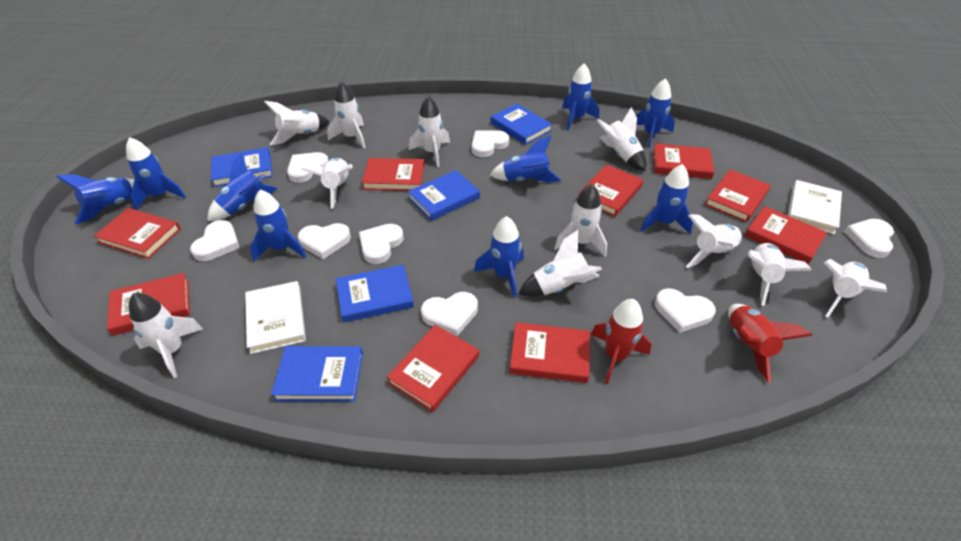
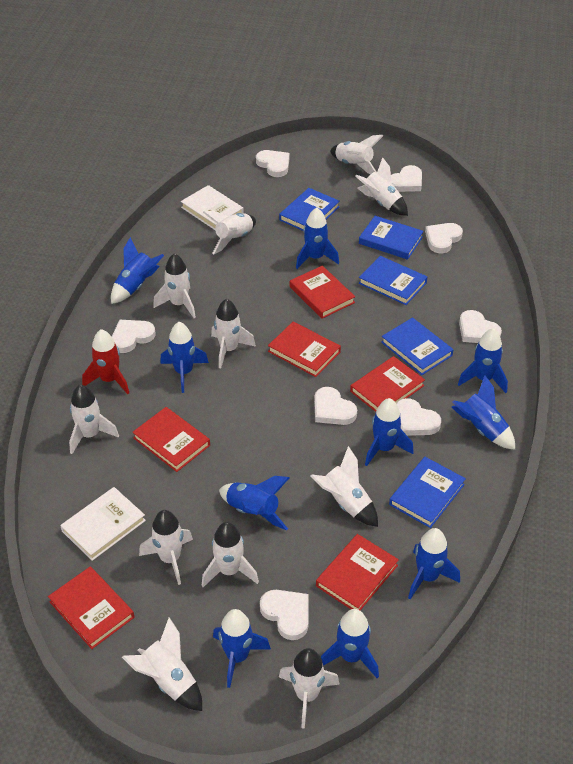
blue rocket: [56,174,134,225] [126,137,186,210] [207,153,278,221] [250,190,306,261] [474,216,524,298] [490,135,561,183] [562,64,599,130] [636,78,675,148] [640,164,693,234] = 9 -> [111,237,164,304] [160,322,209,393] [213,609,271,688] [219,476,289,530] [296,207,339,269] [321,609,379,678] [365,398,414,466] [408,528,460,600] [452,375,515,450] [458,328,508,393] = 10
red book: [94,208,181,259] [107,273,190,336] [361,158,424,191] [387,325,479,412] [509,322,590,383] [578,165,643,217] [653,143,714,179] [705,169,771,222] [744,206,827,264] = 9 -> [48,566,134,649] [132,407,210,472] [268,322,341,377] [290,266,355,319] [316,534,399,610] [350,356,425,412] = 6
red rocket: [591,299,651,384] [728,304,813,383] = 2 -> [82,329,129,394] = 1

